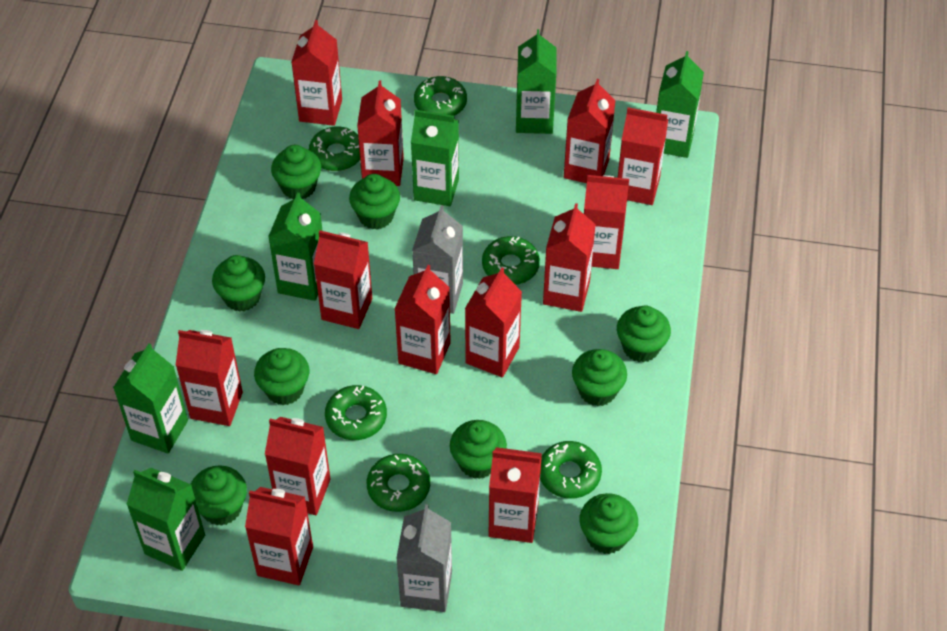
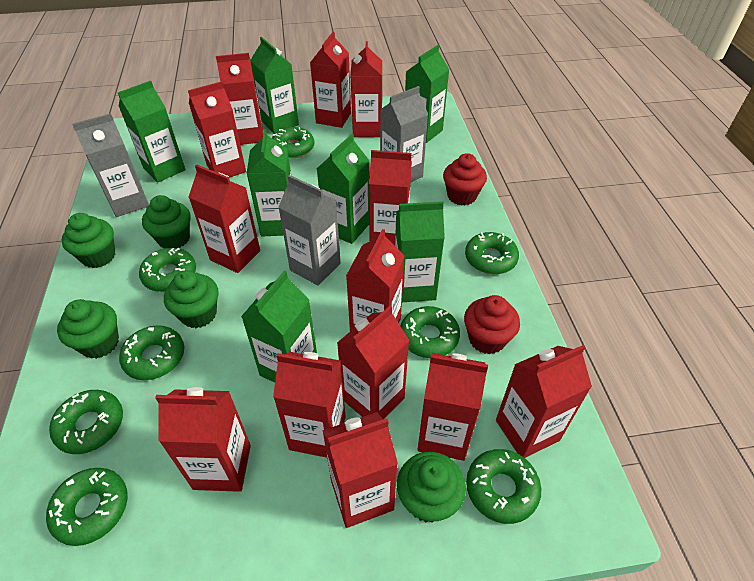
green carton: [113,344,188,454] [126,468,205,571] [268,192,323,301] [411,110,459,206] [516,29,557,134] [656,51,704,158] = 6 -> [118,81,185,183] [241,271,317,383] [247,129,291,236] [250,37,299,134] [317,134,369,244] [395,201,445,302] [405,45,450,143] = 7
green cupcake: [191,465,247,526] [212,255,265,312] [254,348,309,405] [271,145,321,200] [349,174,400,230] [450,420,507,479] [572,349,627,406] [579,493,638,554] [617,306,671,363] = 9 -> [57,299,119,359] [61,213,115,268] [142,195,191,248] [164,270,218,328] [397,452,466,523] = 5
green donut: [309,127,360,171] [325,385,387,440] [367,454,430,512] [414,76,467,116] [482,236,540,285] [540,441,602,499] = 6 -> [46,468,128,546] [49,390,123,454] [119,325,184,380] [139,248,196,292] [272,127,315,158] [400,306,460,358] [465,232,519,274] [466,449,541,524] = 8
grey carton: [396,504,452,612] [412,205,463,314] = 2 -> [72,113,149,217] [278,175,341,286] [380,86,428,182] = 3
red cupcake: none = 0 -> [443,153,487,206] [464,295,520,354] = 2

